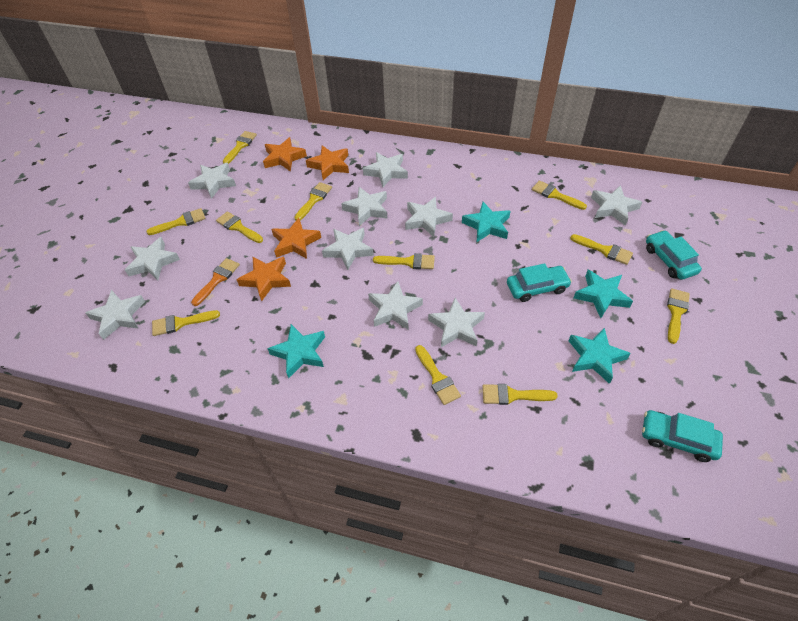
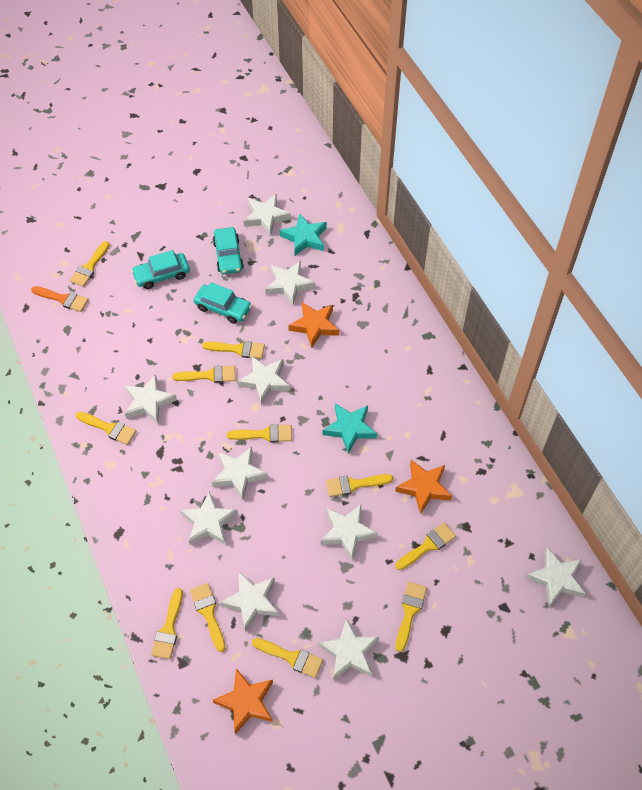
orange star: [237,256,291,301] [263,137,307,172] [271,218,321,259] [306,145,349,180] = 4 -> [213,668,273,735] [288,302,339,348] [395,460,452,514] = 3
turquoise star: [267,324,325,379] [462,202,510,242] [568,328,631,384] [574,270,633,318] = 4 -> [280,213,327,256] [323,403,377,454] = 2

